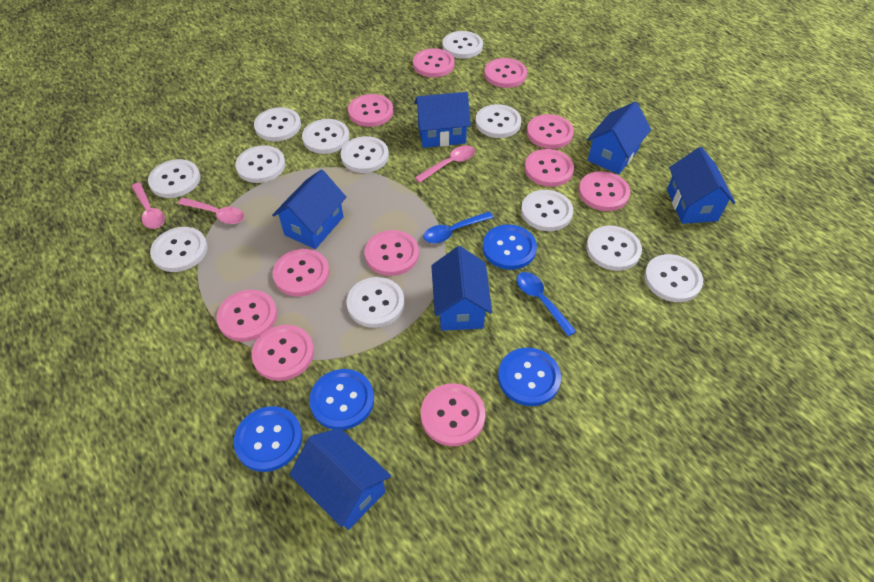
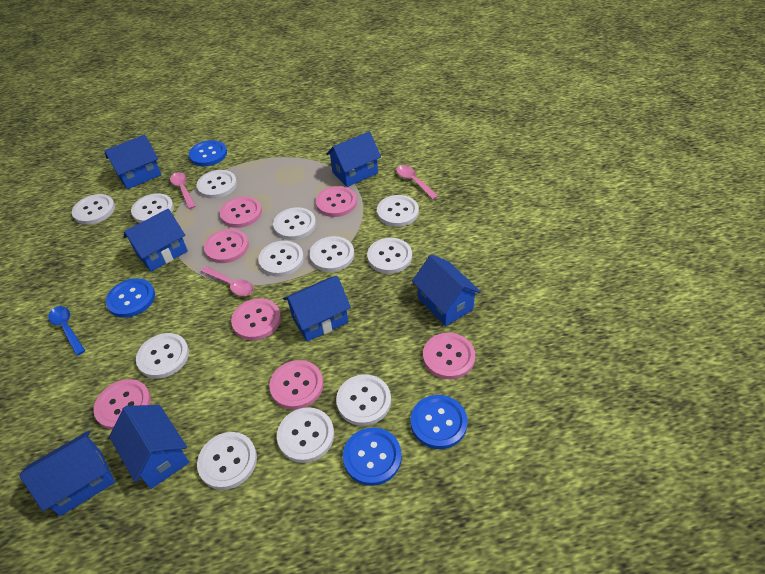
blue house: [272,169,346,249] [290,428,391,530] [414,92,471,148] [431,246,492,331] [587,102,651,174] [667,147,735,224] = 6 -> [19,431,115,516] [104,135,161,189] [109,405,189,489] [124,209,188,272] [283,276,351,342] [326,131,381,187] [412,254,481,326] = 7
blue spoon: [423,212,494,244] [517,272,577,337] = 2 -> [48,306,85,356] = 1
pink button: [216,290,277,342] [251,325,314,381] [272,249,329,296] [348,94,393,127] [365,230,419,276] [413,48,455,77] [421,384,486,446] [484,58,527,88] [525,149,574,187] [527,114,574,149] [579,171,630,211] = 11 -> [94,379,151,430] [204,229,249,263] [220,196,262,228] [231,298,281,340] [269,360,323,409] [316,186,357,217] [423,333,475,379] = 7

